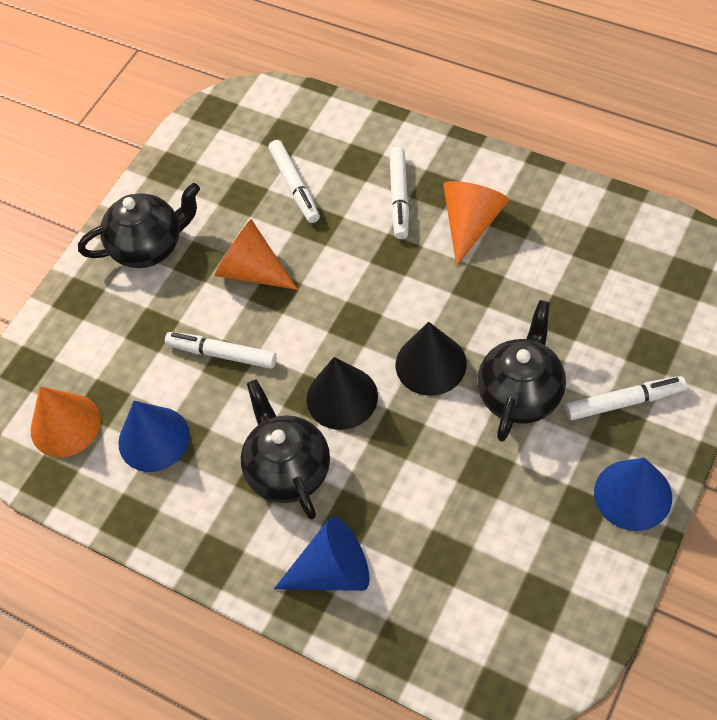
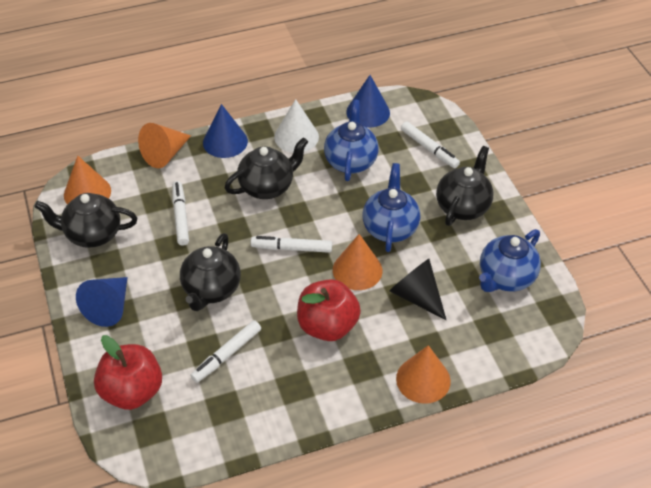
black cone: [307,357,378,430] [396,322,467,396] = 2 -> [389,259,446,320] = 1
black teapot: [78,183,200,268] [241,379,330,520] [477,300,566,442] = 3 -> [34,193,137,248] [180,233,241,311] [225,137,308,199] [436,146,494,226] = 4
blue teapot: none = 0 -> [324,100,379,181] [362,163,420,252] [479,229,541,292] = 3
orange cone: [30,386,101,457] [214,219,298,290] [443,181,509,266] = 3 -> [64,156,111,204] [138,123,191,168] [333,234,382,290] [396,345,451,404] = 4
red apple: none = 0 -> [94,335,162,410] [297,279,361,341] = 2
white cone: none = 0 -> [274,99,319,153] = 1

